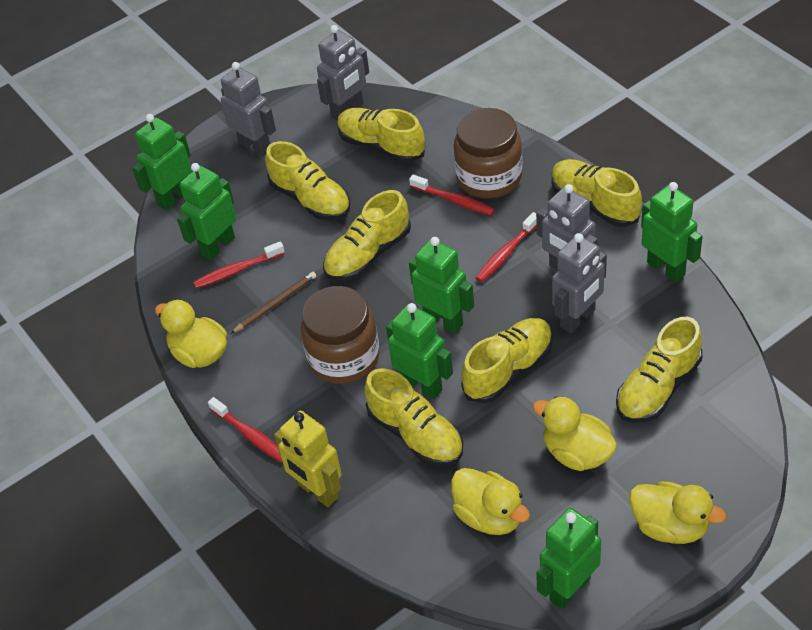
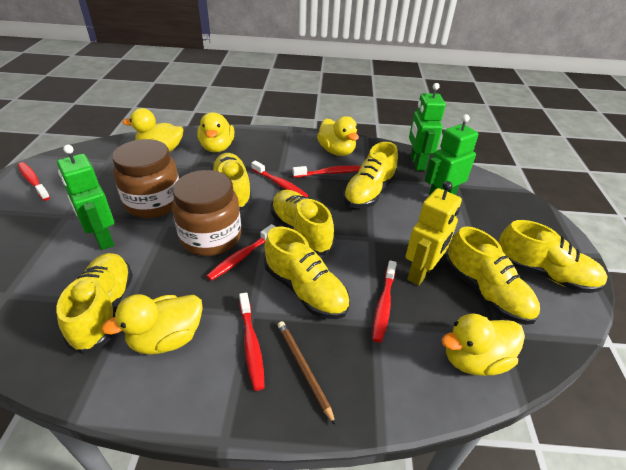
green robot: [132,114,192,210] [177,163,236,260] [386,303,453,399] [409,237,474,333] [536,508,601,609] [641,182,703,282] = 6 -> [57,145,114,250] [409,83,446,171] [425,114,478,197] = 3
grey robot: [221,62,276,157] [317,25,369,120] [536,184,598,270] [552,233,607,334] = 4 -> none = 0
red toothbrush: [194,241,285,289] [208,397,283,463] [409,174,495,215] [476,212,537,282] = 4 -> [18,162,50,201] [206,224,276,281] [239,292,265,391] [251,161,308,197] [293,165,361,178] [372,260,397,343] = 6
yellow duck: [155,300,227,368] [451,468,530,535] [533,396,617,471] [629,481,726,544] = 4 -> [101,294,203,355] [122,108,183,152] [197,112,234,152] [317,116,359,156] [442,313,525,376] = 5

